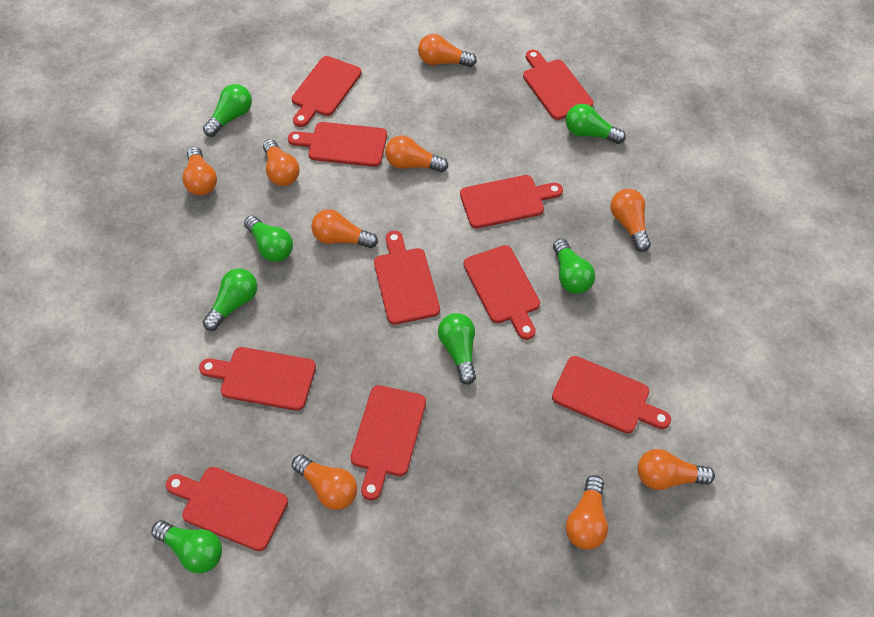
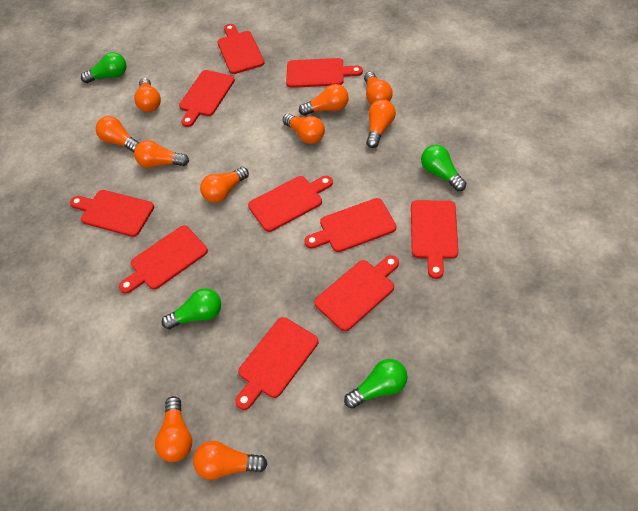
green light bulb: [151,520,222,573] [203,84,252,137] [203,268,257,331] [244,215,293,262] [438,313,476,385] [553,239,595,294] [566,104,626,144] = 7 -> [81,52,127,83] [162,288,221,329] [344,359,408,409] [421,145,466,191] = 4
orange light bulb: [182,147,217,196] [263,139,299,186] [292,454,357,510] [311,209,378,248] [385,135,448,172] [418,34,477,67] [566,475,608,550] [611,189,651,252] [638,449,715,490] = 9 -> [96,116,140,152] [134,78,161,112] [134,140,189,168] [155,396,192,462] [193,441,267,480] [200,167,249,203] [283,114,325,144] [299,84,349,116] [364,72,393,105] [366,99,396,148] = 10

